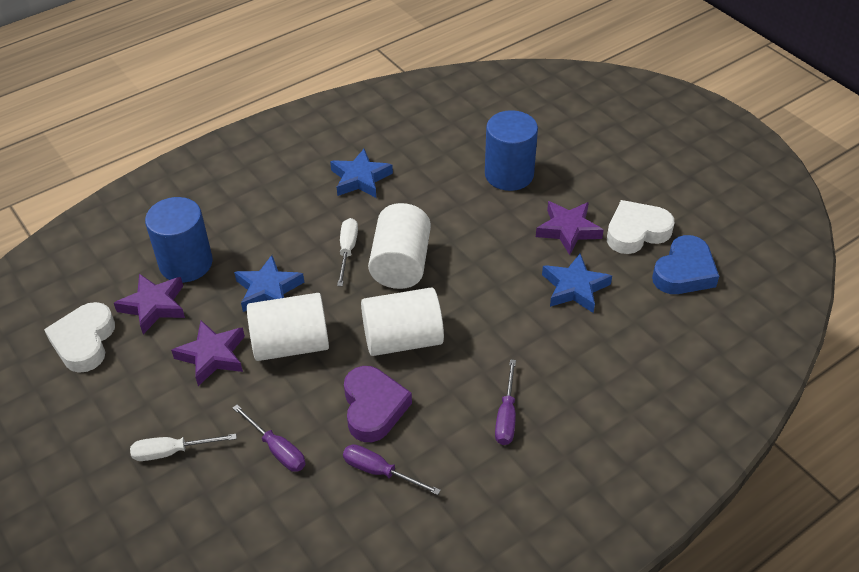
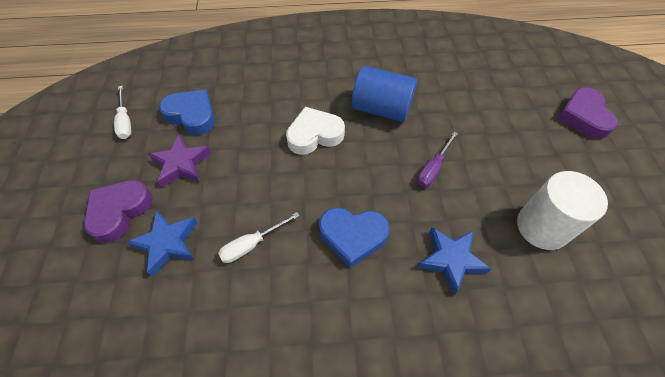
blue cylinder: [145,197,213,282] [485,110,538,191] = 2 -> [352,66,417,122] = 1
blue heart: [652,235,719,294] = 1 -> [159,90,215,135] [319,207,390,268] = 2
blue star: [234,255,304,312] [330,149,393,198] [542,254,612,313] = 3 -> [127,210,198,277] [418,227,491,295] = 2
purple heart: [344,366,412,442] = 1 -> [84,180,153,243] [557,87,618,139] = 2
purple screwdriver: [233,405,306,472] [343,444,441,495] [495,359,516,445] = 3 -> [417,131,458,187] = 1
purple star: [114,274,185,334] [171,321,245,386] [536,201,604,255] = 3 -> [148,134,211,187] = 1
white cylinder: [247,293,329,361] [361,287,444,356] [368,203,431,289] = 3 -> [517,171,608,250] = 1
white heart: [44,302,115,373] [607,200,674,254] = 2 -> [286,107,345,155] = 1

